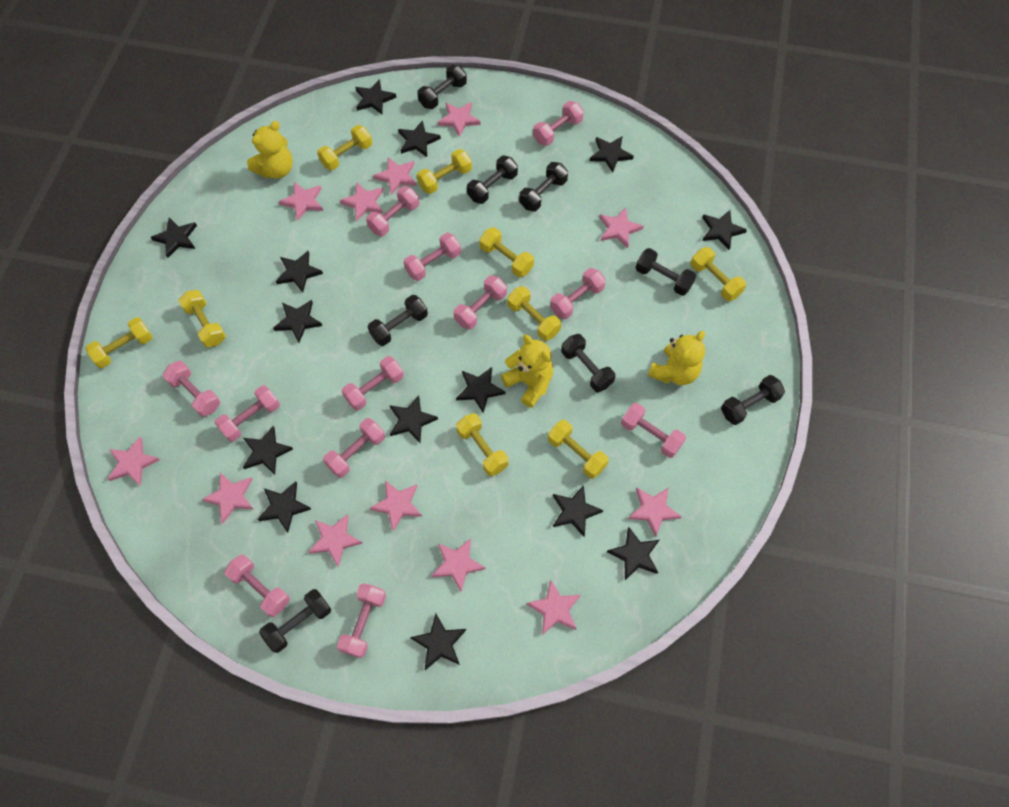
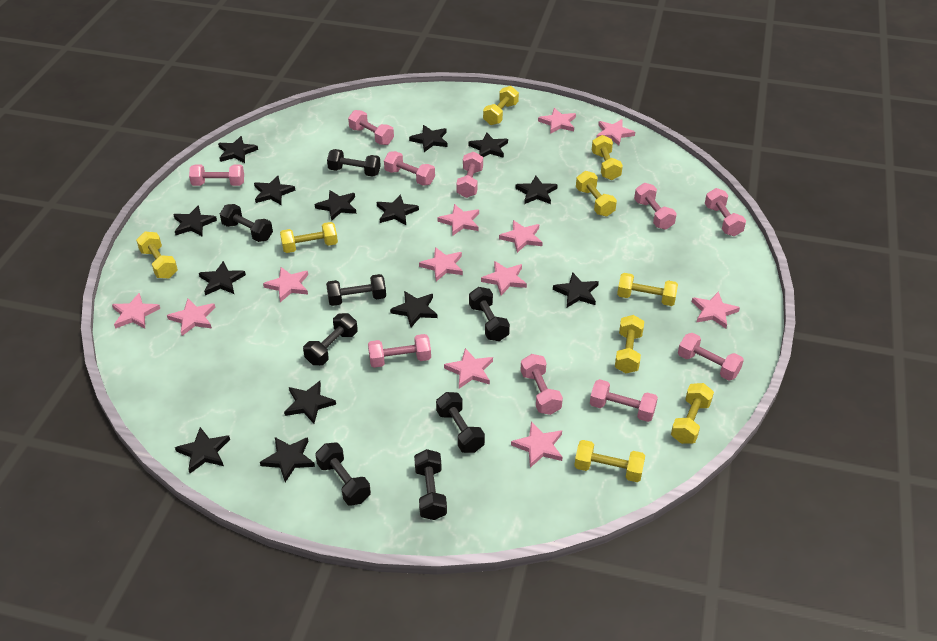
pink dumbbell: [163,361,220,417] [215,385,280,442] [224,554,290,617] [323,418,385,478] [337,583,386,658] [342,356,404,410] [366,186,419,236] [404,233,461,281] [454,275,507,330] [533,101,584,146] [550,268,606,319] [621,403,686,458] = 12 -> [189,164,244,186] [348,110,394,145] [368,334,431,368] [384,151,435,186] [456,151,483,198] [520,354,563,415] [590,379,658,422] [634,183,677,230] [678,333,744,380] [705,188,746,236] = 10
yellow teddy bear: [247,121,293,179] [501,334,553,408] [648,331,705,385] = 3 -> none = 0

